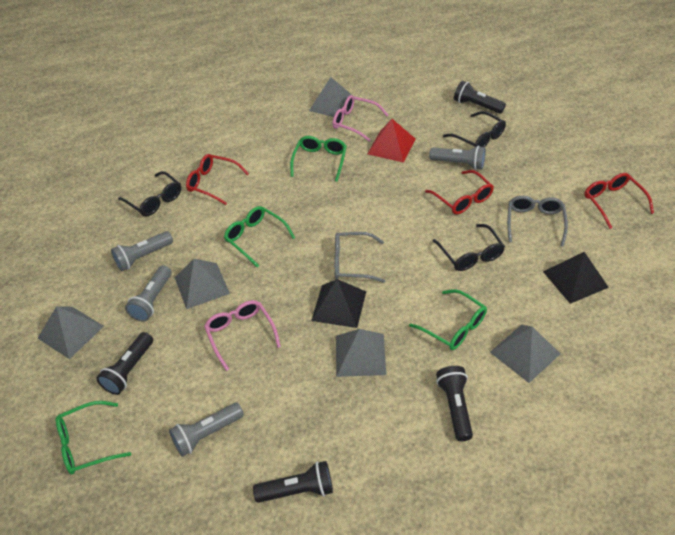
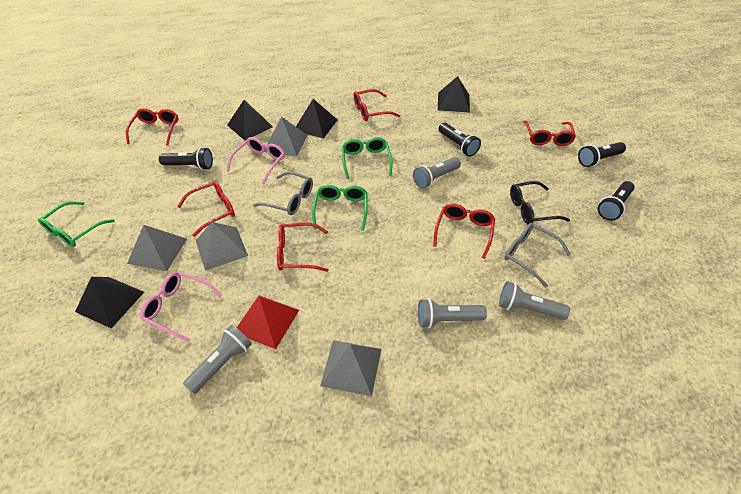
black glasses: [118,171,181,216] [433,224,505,271] [443,111,506,147] = 3 -> [510,181,570,225] = 1
black pyramid: [311,279,366,328] [543,252,609,304] = 2 -> [75,277,144,329] [227,100,273,140] [296,99,337,139] [438,76,470,112] = 4
green glasses: [56,401,131,475] [224,206,295,267] [290,136,347,182] [409,289,487,350] = 4 -> [38,201,114,247] [312,185,368,231] [342,137,393,179] = 3
grey pyramid: [38,306,104,359] [175,259,230,309] [309,77,352,117] [336,329,386,377] [490,325,561,383] = 5 -> [127,225,187,271] [196,222,248,271] [264,116,307,156] [320,340,381,396] = 4
red glasses: [186,154,249,205] [425,170,494,214] [584,173,654,229] = 3 -> [126,108,179,146] [177,181,235,237] [277,223,328,272] [354,89,400,121] [433,204,495,259] [523,120,576,146] = 6

